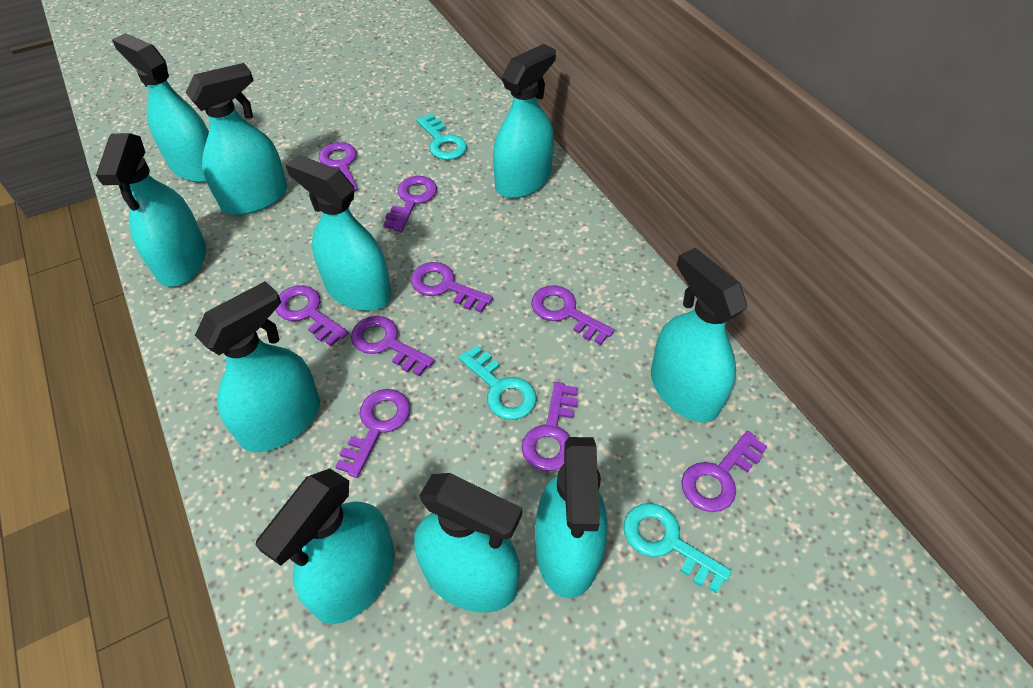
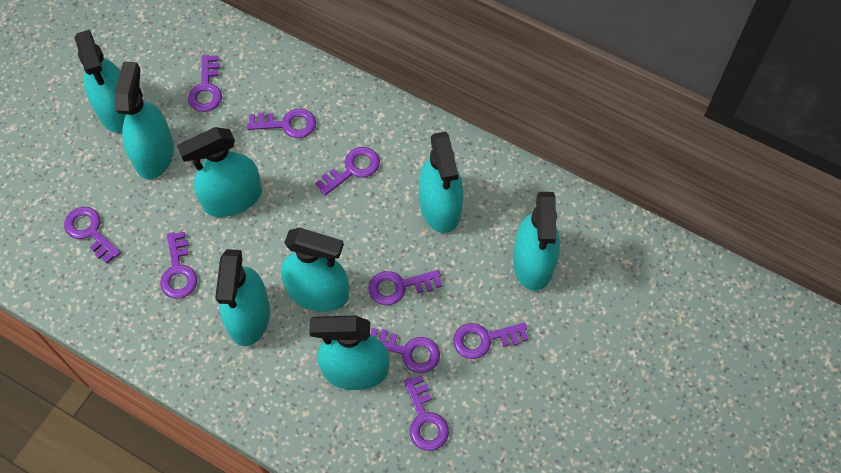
turquoise key: [416,114,467,160] [459,345,537,420] [624,503,732,594] = 3 -> none = 0
turquoise spray bottle: [96,133,206,287] [112,33,209,182] [186,63,287,215] [195,281,320,452] [255,469,395,624] [286,155,391,311] [414,473,522,613] [493,44,556,198] [535,437,607,598] [651,248,747,422] = 10 -> [75,30,126,133] [114,62,174,179] [177,127,262,217] [215,249,270,346] [281,228,349,312] [309,315,389,390] [419,132,463,233] [513,192,560,291] = 8

